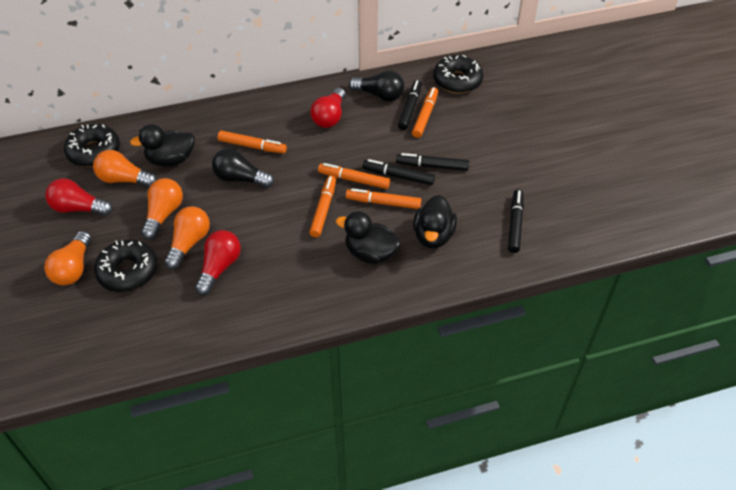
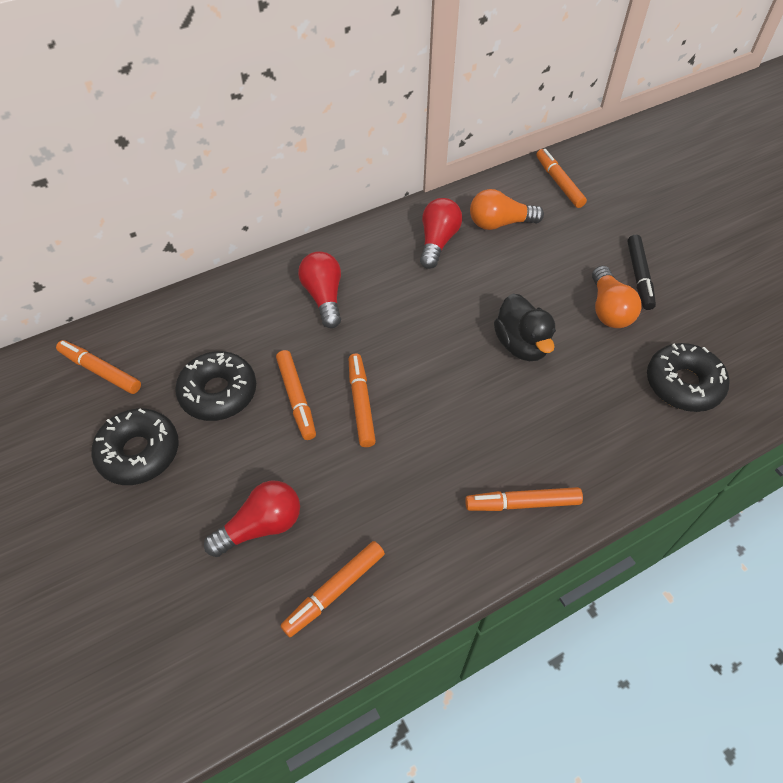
black duck: [130,124,195,167] [336,211,401,264] [413,195,457,248] = 3 -> [494,293,556,361] = 1
black light bulb: [212,148,274,188] [349,71,404,101] = 2 -> none = 0
black marker: [362,159,435,185] [396,153,469,171] [398,80,422,130] [508,189,524,253] = 4 -> [627,235,656,310] = 1
orange light bulb: [44,231,91,286] [93,150,157,187] [141,178,183,240] [164,206,210,269] = 4 -> [470,189,544,230] [592,266,642,328] = 2
orange marker: [218,130,287,154] [309,176,336,237] [318,163,390,189] [346,188,421,209] [412,87,438,138] = 5 -> [56,340,141,394] [276,350,316,440] [280,541,385,637] [349,354,376,447] [465,487,583,511] [536,149,587,208] = 6

